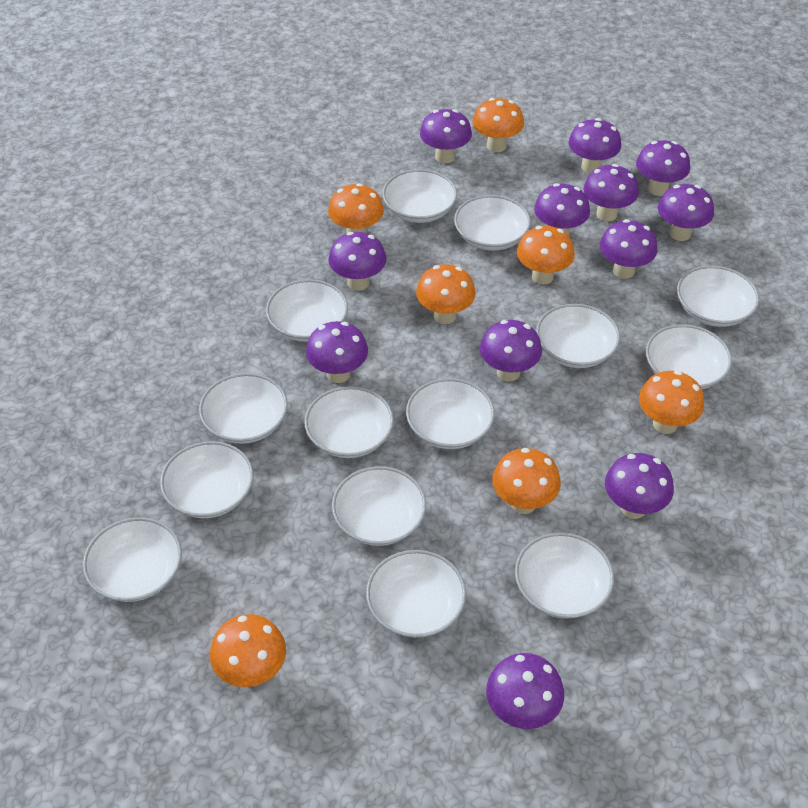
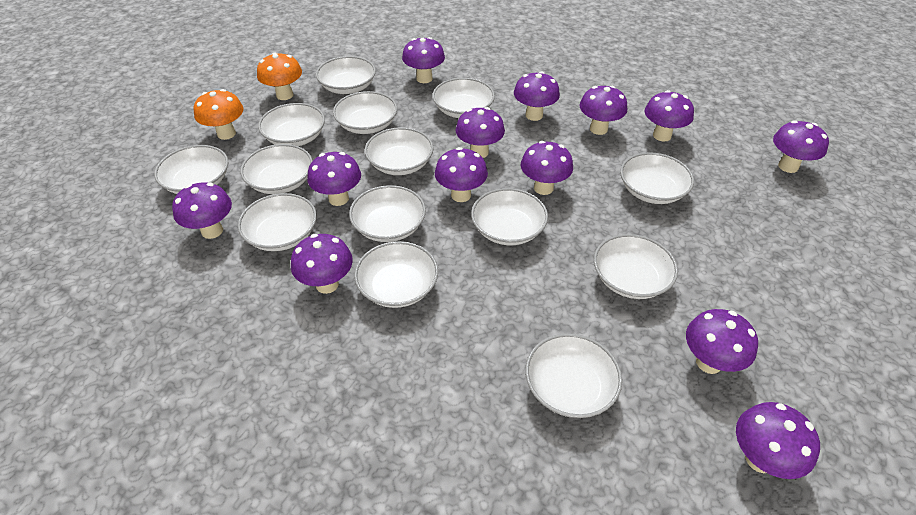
orange mushroom: [210,614,286,687] [328,183,384,234] [416,264,476,324] [473,98,524,152] [492,448,561,514] [517,226,575,285] [639,371,704,434] = 7 -> [194,89,243,140] [257,52,302,100] = 2
purple mushroom: [306,321,368,383] [328,232,387,291] [420,109,472,164] [480,320,542,382] [486,653,564,729] [534,183,590,236] [568,118,621,174] [583,164,639,221] [600,219,657,279] [605,453,674,519] [636,140,690,196] [658,184,714,241] = 12 -> [172,182,232,239] [291,234,353,294] [307,152,361,206] [402,37,445,83] [435,147,488,202] [456,107,505,158] [514,72,560,121] [521,141,573,195] [579,86,627,135] [644,90,694,142] [686,309,758,374] [736,402,820,479] [773,120,829,173] = 13

